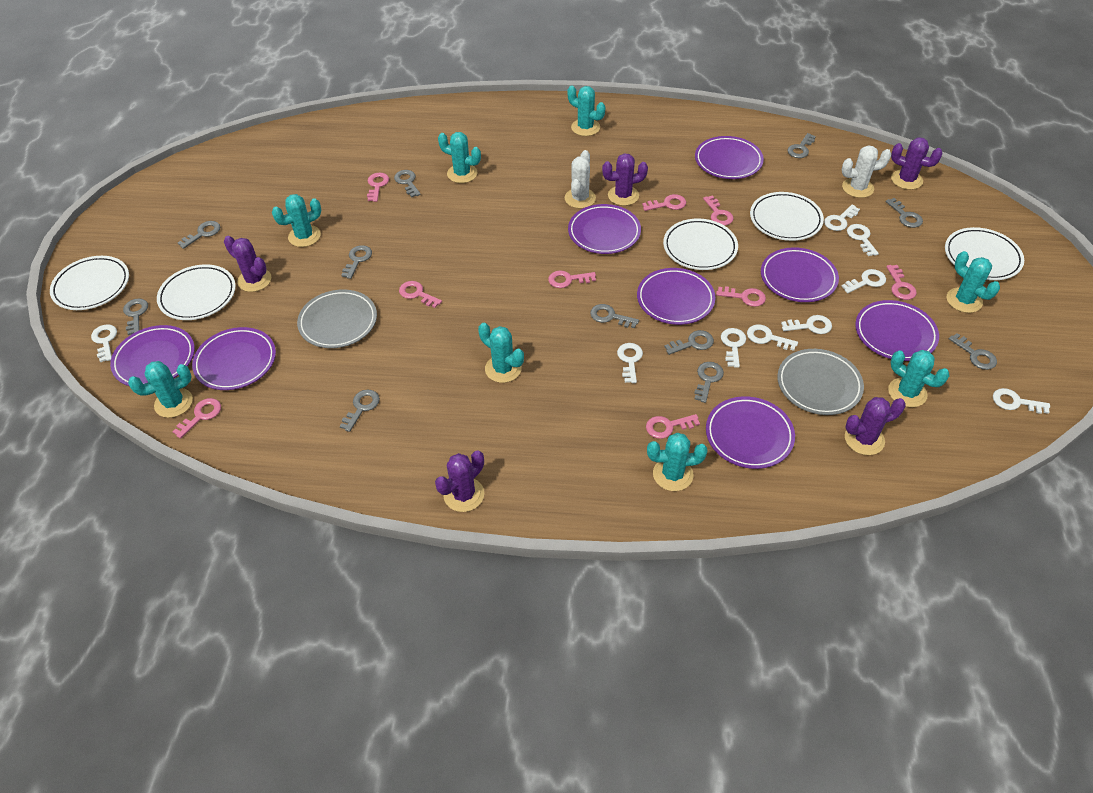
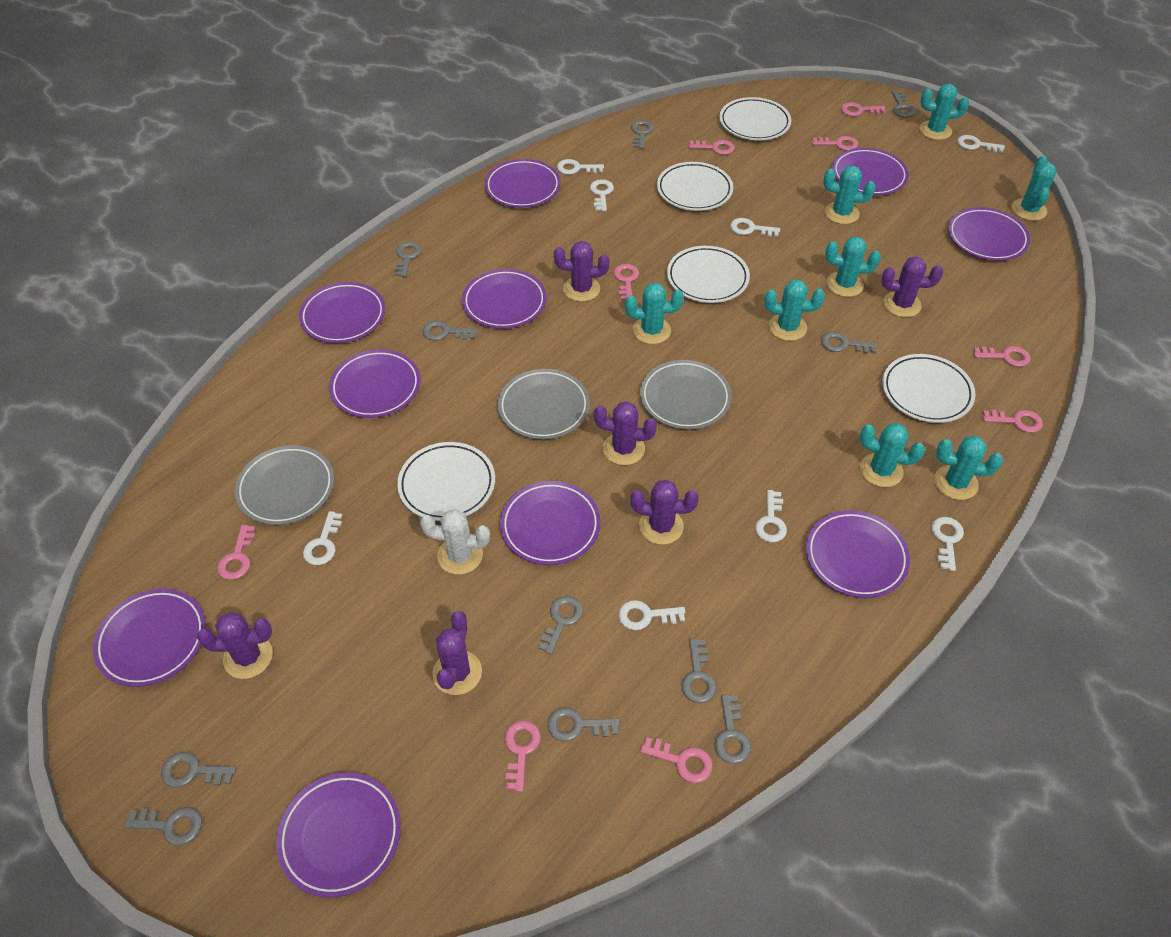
grey plate: [297,289,377,348] [777,349,864,415] = 2 -> [235,445,334,525] [498,369,590,439] [640,360,732,430] = 3
purple cactus: [224,236,271,292] [435,451,484,512] [602,153,648,206] [845,397,906,455] [891,137,943,190] = 5 -> [197,612,273,679] [433,611,482,695] [554,241,609,302] [594,401,657,465] [630,479,699,545] [882,256,943,317] = 6
purple plate: [110,325,195,386] [192,327,276,390] [568,204,641,254] [637,268,715,325] [695,136,764,179] [706,396,795,469] [761,247,839,302] [855,300,939,361] = 8 -> [93,589,206,687] [276,772,401,898] [299,282,385,343] [329,349,420,418] [462,269,547,329] [485,159,561,208] [500,481,601,565] [806,510,910,598] [832,148,909,195] [948,207,1030,261] = 10
white cactus: [565,150,596,209] [842,145,891,198] = 2 -> [420,509,490,575] = 1
white key: [91,324,117,362] [617,343,643,383] [721,328,746,368] [747,324,798,351] [781,315,832,334] [824,205,860,231] [841,269,886,293] [847,224,879,256] [993,388,1050,414] = 9 -> [303,511,342,565] [557,159,604,175] [590,179,614,211] [618,600,685,630] [730,218,780,237] [755,490,787,542] [931,517,964,571] [957,135,1005,153] = 8

